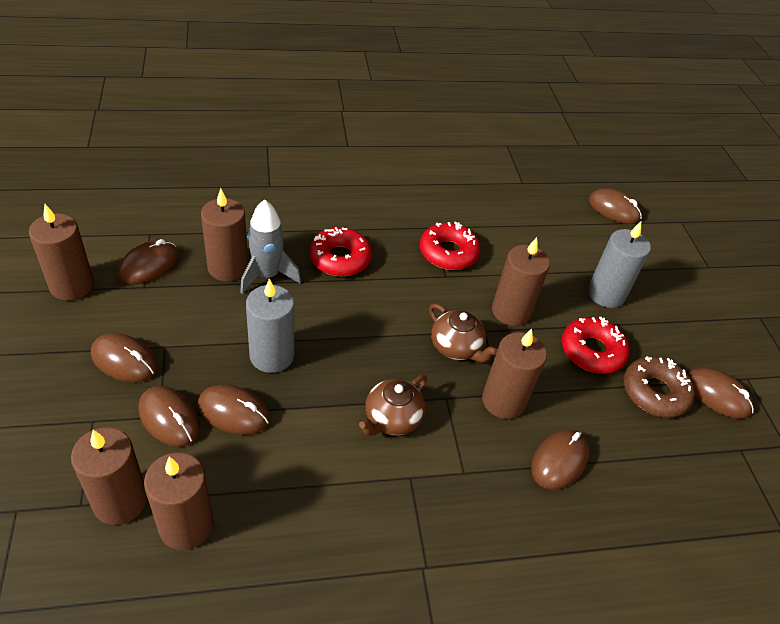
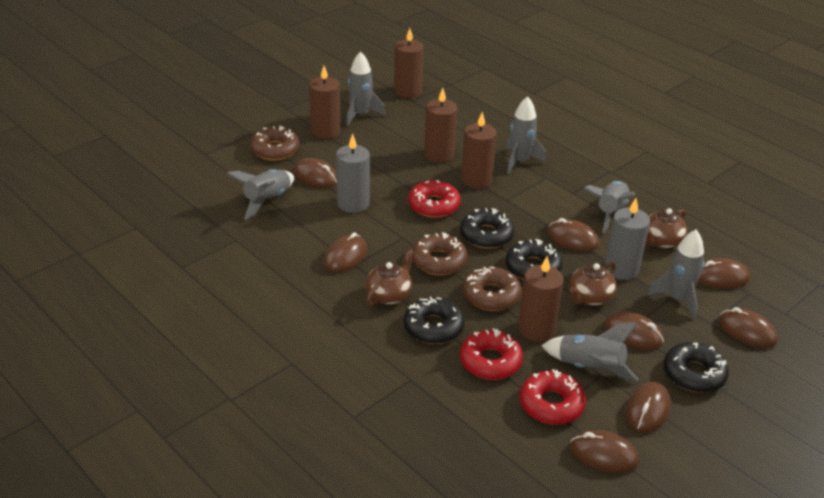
black donut: none = 0 -> [404,297,464,344] [460,208,514,249] [506,239,563,280] [663,342,729,393] = 4
brown candle: [29,204,94,301] [71,427,147,525] [144,453,213,550] [201,188,248,282] [482,329,547,419] [492,237,550,326] = 6 -> [309,66,341,139] [394,28,424,98] [424,88,457,163] [461,112,497,189] [518,256,564,342] = 5
brown donut: [624,356,695,417] = 1 -> [250,126,299,161] [412,232,467,275] [463,267,522,311] = 3
brown mouse: [91,333,158,382] [117,239,179,284] [139,386,200,447] [198,385,270,435] [531,430,589,490] [589,188,642,224] [688,367,754,419] = 7 -> [294,158,337,188] [324,232,367,273] [547,218,600,251] [570,430,639,473] [604,311,664,350] [625,382,671,432] [698,258,750,289] [718,307,778,348] = 8
brown teapot: [359,375,427,436] [429,304,498,363] = 2 -> [366,249,414,306] [569,262,617,305] [645,208,687,248] = 3
grey rocket: [240,199,301,294] = 1 -> [226,169,294,219] [346,52,386,126] [506,96,546,174] [541,322,638,381] [583,181,635,233] [647,230,704,320] = 6

